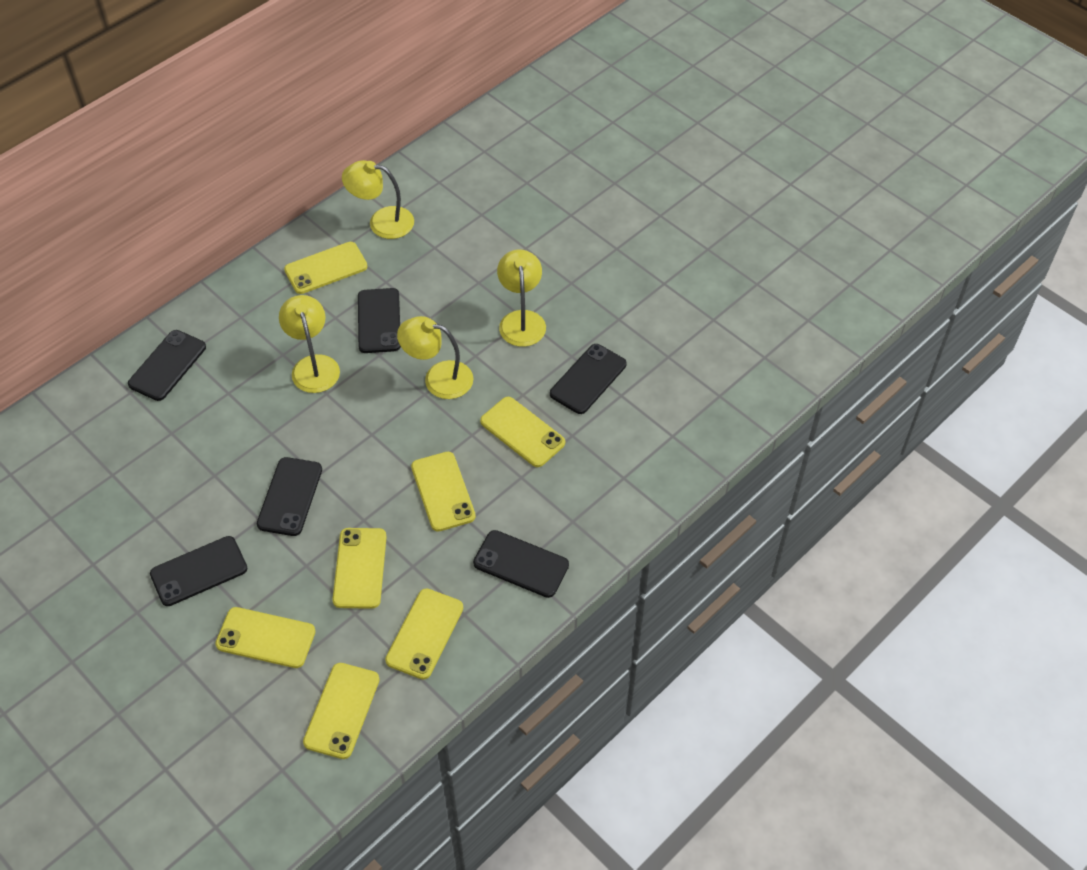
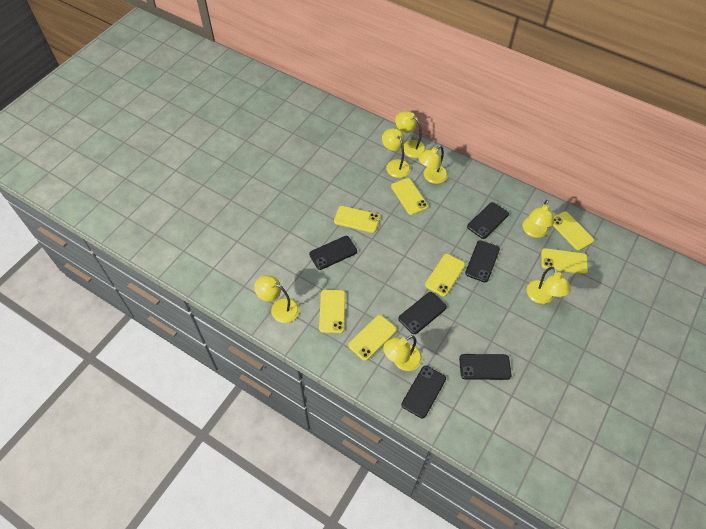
yellow lamp: [279,295,340,393] [342,160,414,239] [397,316,474,399] [497,249,546,347] = 4 -> [254,275,299,323] [382,128,411,178] [383,335,422,371] [395,111,426,158] [418,145,448,184] [523,200,554,238] [527,267,571,304] = 7

